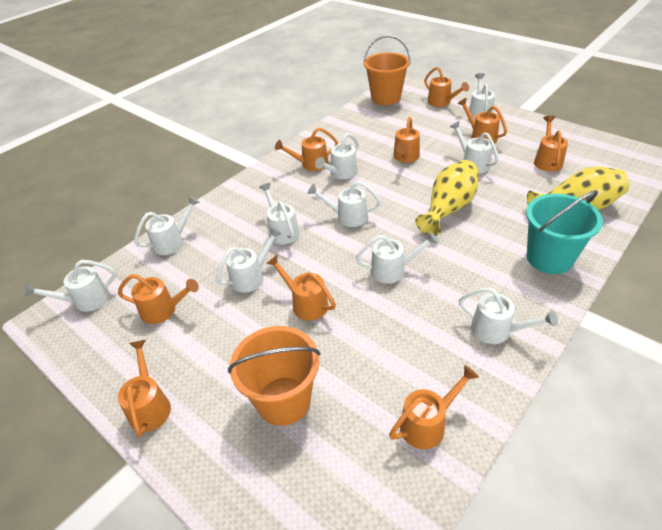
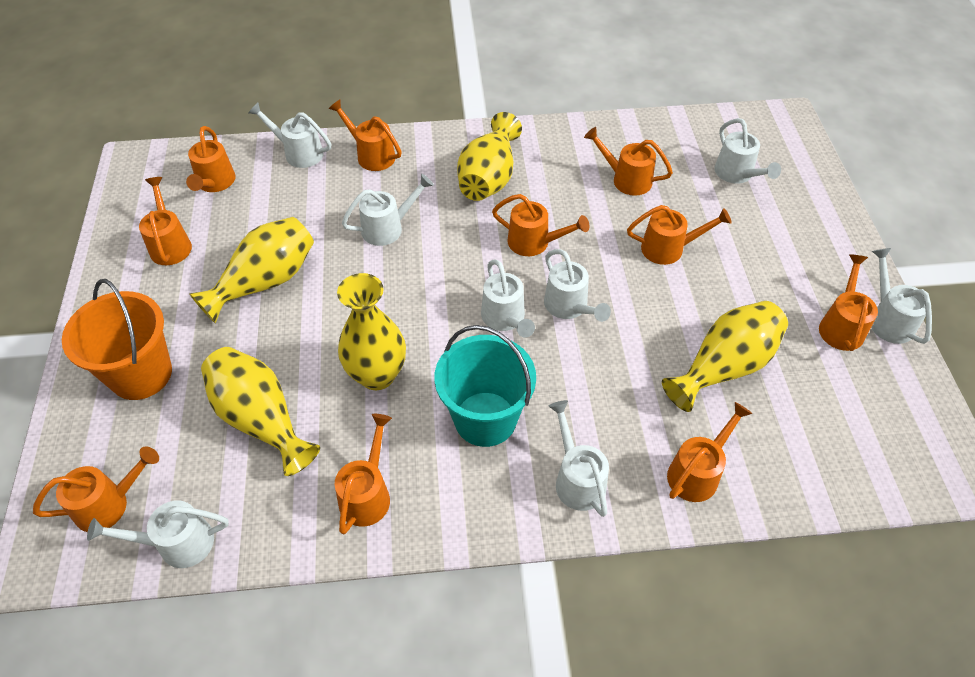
orange bucket: [228,326,321,426] [363,35,411,105] = 2 -> [62,279,172,400] = 1
orange watering can: [118,274,199,324] [118,340,171,437] [266,255,336,321] [275,128,338,171] [389,365,479,449] [393,117,420,163] [424,67,469,107] [458,98,507,144] [534,115,568,172] = 9 -> [33,447,159,532] [139,177,192,265] [186,126,236,192] [328,99,402,171] [335,414,392,534] [492,194,589,256] [584,127,673,196] [627,205,732,265] [667,402,752,502] [819,254,878,351] = 10
white watering can: [24,260,117,312] [134,196,200,255] [215,227,282,293] [259,183,299,244] [307,181,381,227] [315,133,359,179] [356,232,439,284] [450,121,499,174] [459,287,558,344] [469,73,495,119] = 10 -> [87,500,229,568] [248,102,331,168] [342,174,434,246] [481,260,535,338] [544,249,611,322] [549,400,609,517] [714,118,781,184] [871,248,932,344] = 8
yellow vase: [415,160,479,236] [527,166,629,210] = 2 -> [189,217,314,324] [201,347,320,476] [337,273,406,390] [457,112,522,201] [662,301,788,412] = 5

